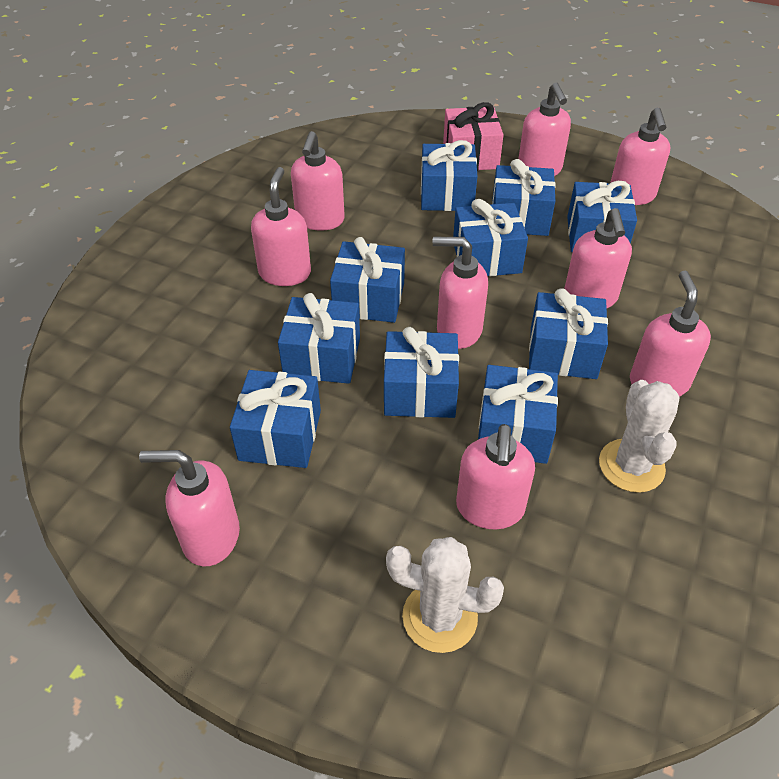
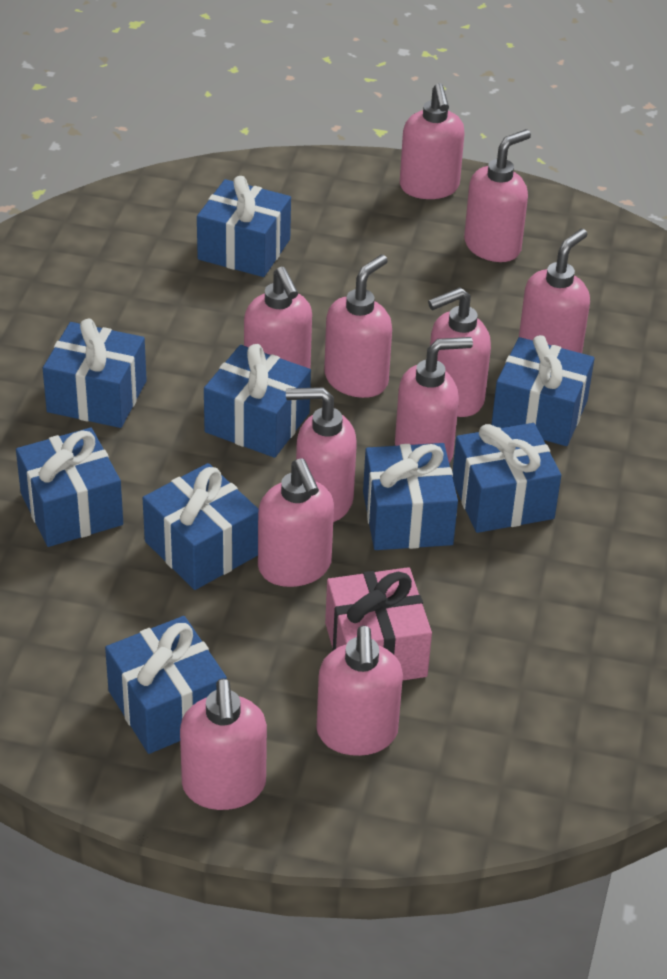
blue gift: [230,370,321,468] [278,293,360,384] [330,237,405,323] [384,327,459,418] [421,140,477,211] [453,199,528,276] [478,365,558,464] [492,159,556,236] [529,288,608,379] [567,181,637,252] = 10 -> [16,428,123,547] [43,319,147,428] [105,616,227,754] [143,463,259,590] [197,176,291,277] [204,344,311,458] [363,443,458,550] [452,423,561,533] [491,335,595,446] = 9
pink soap dispenser: [139,450,240,567] [251,167,311,286] [291,131,345,231] [433,237,488,349] [456,424,535,529] [518,83,571,176] [564,208,632,308] [610,107,670,205] [630,271,711,397] = 9 -> [180,678,267,810] [244,267,312,369] [258,459,334,587] [286,387,357,522] [316,625,403,756] [324,255,392,398] [395,337,473,463] [400,83,465,199] [428,287,491,417] [464,129,531,262] [519,229,590,353] = 11
white cactus: [386,537,504,653] [599,380,680,493] = 2 -> none = 0

